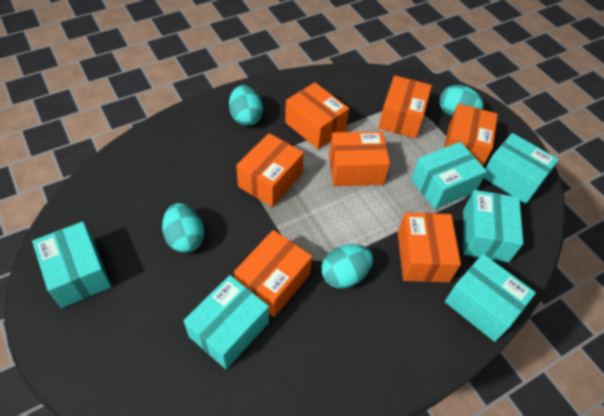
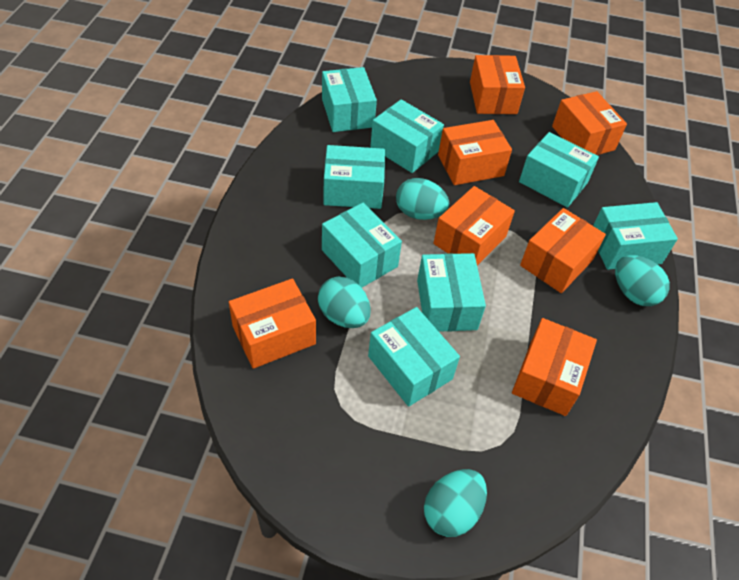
turquoise box: [32,222,111,308] [183,275,269,369] [411,142,487,210] [445,254,536,342] [463,190,523,262] [484,133,559,204] = 6 -> [322,67,377,132] [322,203,402,288] [323,145,385,209] [368,307,460,407] [370,99,444,173] [417,253,486,332] [519,132,599,208] [593,202,678,270] = 8

